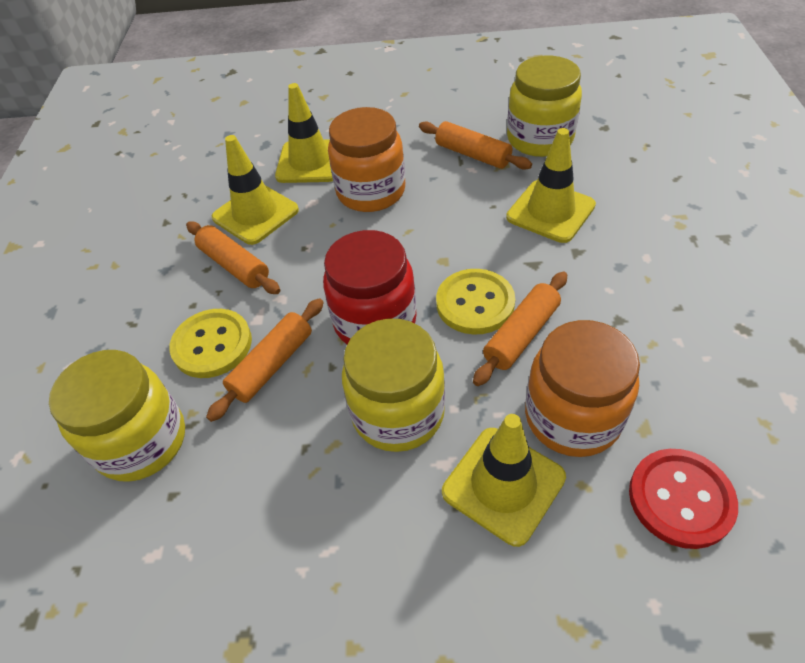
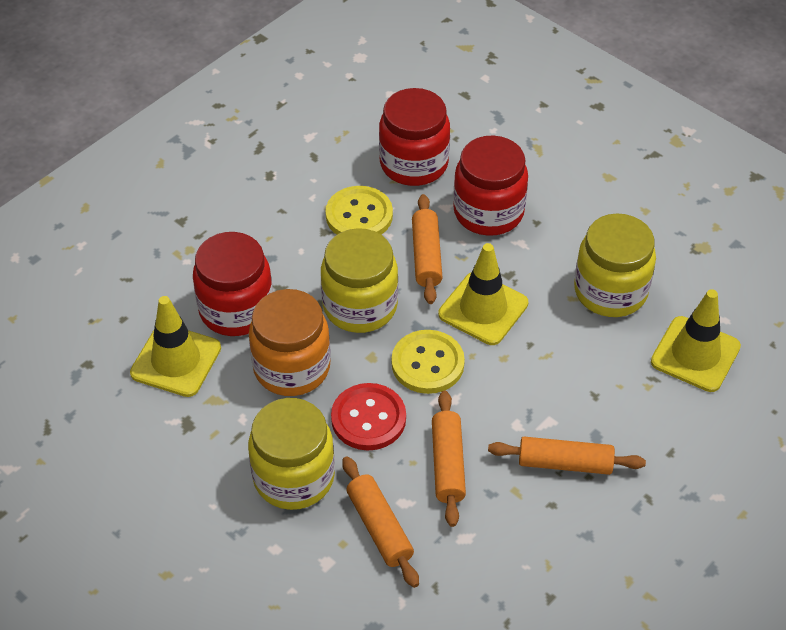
orange jar: [328,107,405,212] [525,320,640,457] = 2 -> [249,289,331,396] = 1
red jar: [323,230,417,344] = 1 -> [193,232,273,336] [379,88,450,186] [453,136,528,236] = 3
yellow traffic cone: [212,135,299,245] [275,83,333,183] [442,414,566,547] [506,128,596,243] = 4 -> [130,296,221,397] [438,243,528,345] [651,289,741,392] = 3

